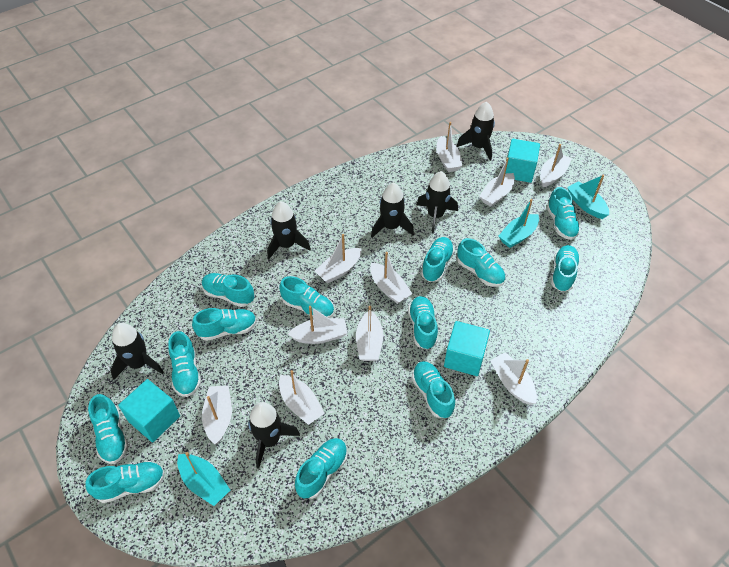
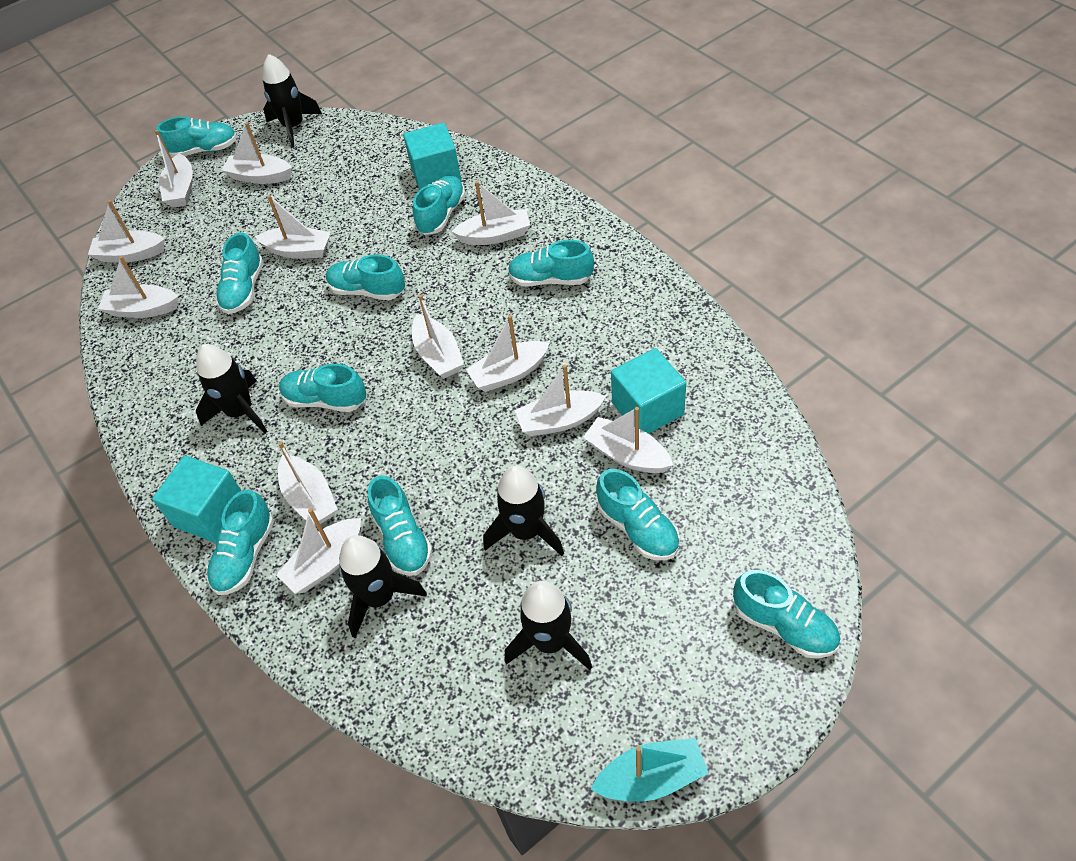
black rocket: [110,323,164,380] [248,402,300,469] [267,201,311,259] [371,182,414,238] [417,171,458,234] [457,102,495,161] = 6 -> [196,344,268,433] [262,54,322,148] [339,535,427,638] [483,465,564,556] [505,581,592,670] = 5
turquoise boat: [177,452,230,506] [499,199,539,248] [567,175,609,219] = 3 -> [591,738,709,802] = 1
turquoise shoe: [85,461,165,503] [88,394,129,464] [168,331,201,397] [192,308,257,341] [202,273,254,307] [279,276,334,319] [295,438,348,499] [408,296,438,350] [412,361,455,418] [421,237,454,282] [457,238,505,287] [547,187,581,240] [551,245,580,292] = 13 -> [156,117,237,157] [207,490,274,595] [215,232,264,314] [279,364,366,412] [326,254,405,300] [368,475,433,576] [413,175,466,235] [508,240,594,287] [596,469,680,560] [733,570,840,658] = 10
white boat: [202,385,232,444] [279,370,325,425] [288,306,347,344] [315,234,362,283] [356,306,383,361] [370,252,412,304] [436,122,462,172] [479,157,515,207] [490,352,537,405] [540,144,572,187] = 10 -> [88,200,165,262] [98,256,178,318] [155,130,193,208] [221,122,292,184] [255,195,331,259] [276,508,361,594] [278,441,338,526] [412,294,464,379] [451,181,530,245] [466,315,549,392] [515,364,606,436] [583,407,673,473] = 12

